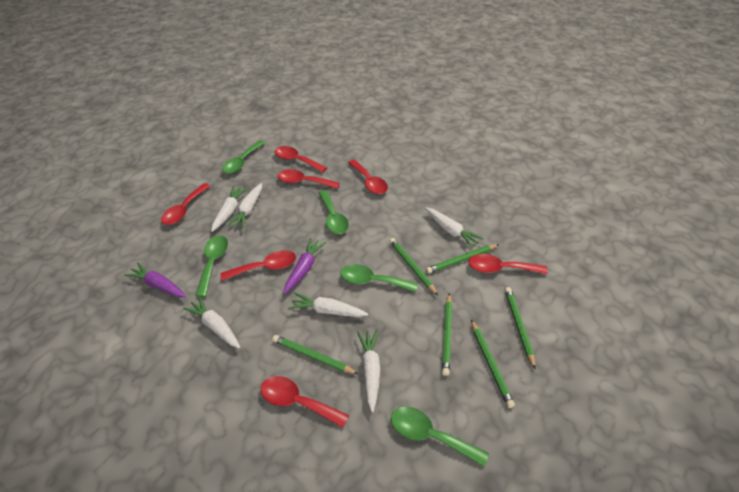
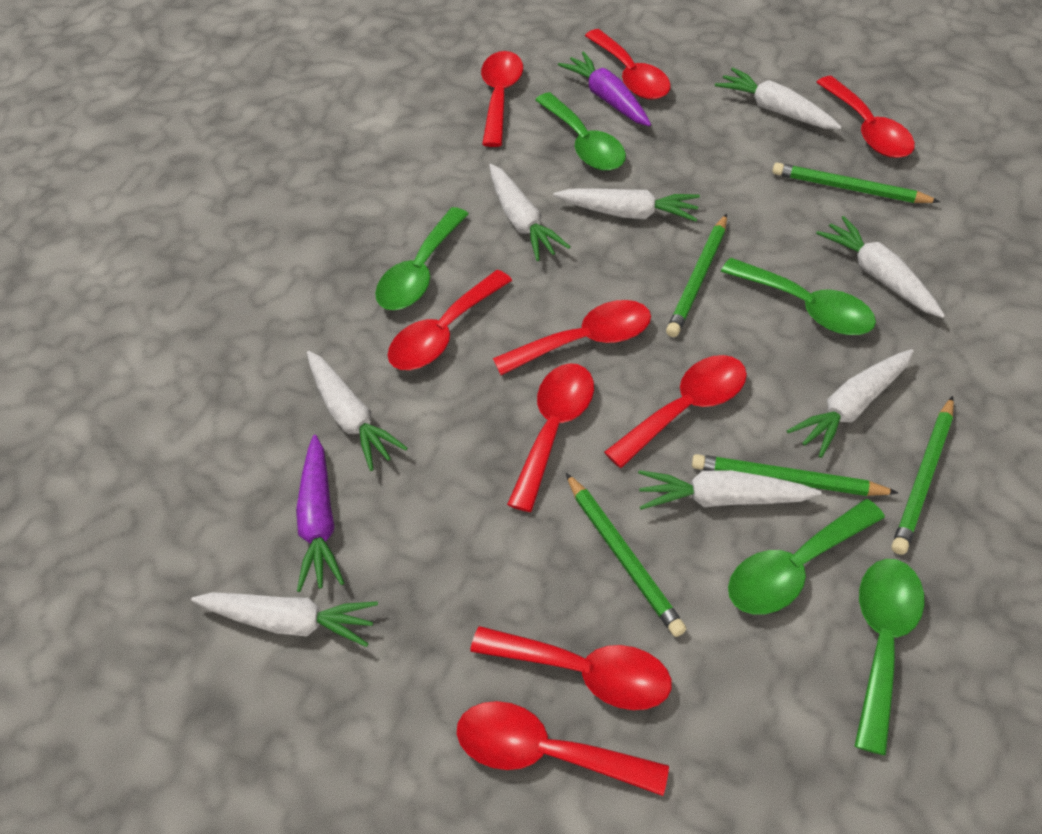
green pencil: [272,335,358,374] [390,238,438,295] [426,244,499,273] [442,293,452,376] [471,319,515,408] [505,287,535,369] = 6 -> [566,473,686,637] [666,214,727,337] [692,454,898,496] [772,163,940,203] [892,396,954,555] = 5
red spoon: [161,183,210,225] [220,250,296,281] [261,376,349,428] [275,146,327,173] [277,169,340,189] [348,160,388,194] [469,254,548,274] = 7 -> [388,270,512,370] [457,701,669,796] [470,626,672,710] [481,51,523,147] [493,300,651,375] [507,363,594,512] [585,29,671,100] [604,355,747,468] [816,76,915,158] = 9
white carrot: [183,296,240,349] [211,186,248,232] [227,183,262,228] [289,293,368,317] [357,330,381,412] [425,208,484,248] = 6 -> [191,592,378,647] [307,351,407,471] [489,164,570,261] [553,188,700,222] [638,470,821,510] [715,67,841,129] [787,349,914,458] [816,216,945,318] = 8

